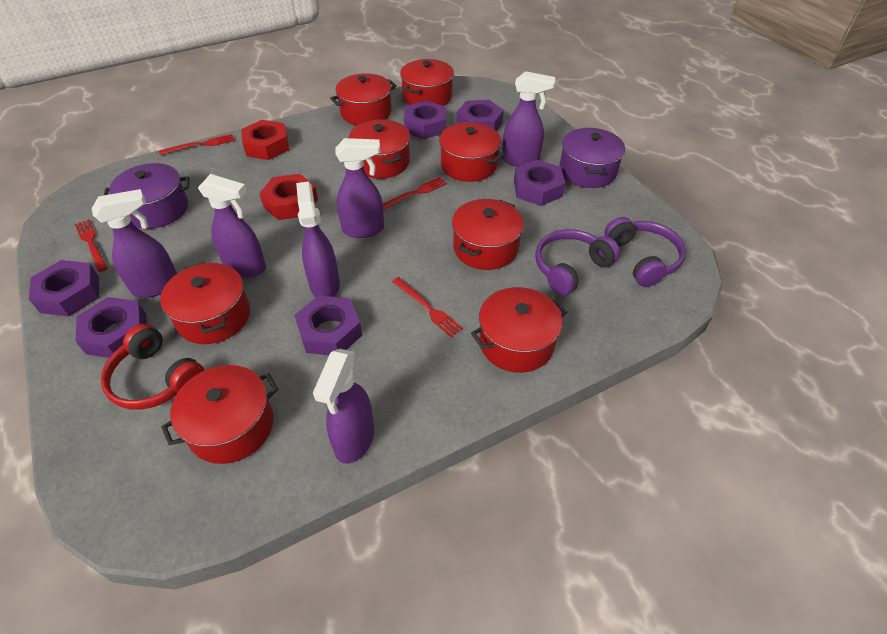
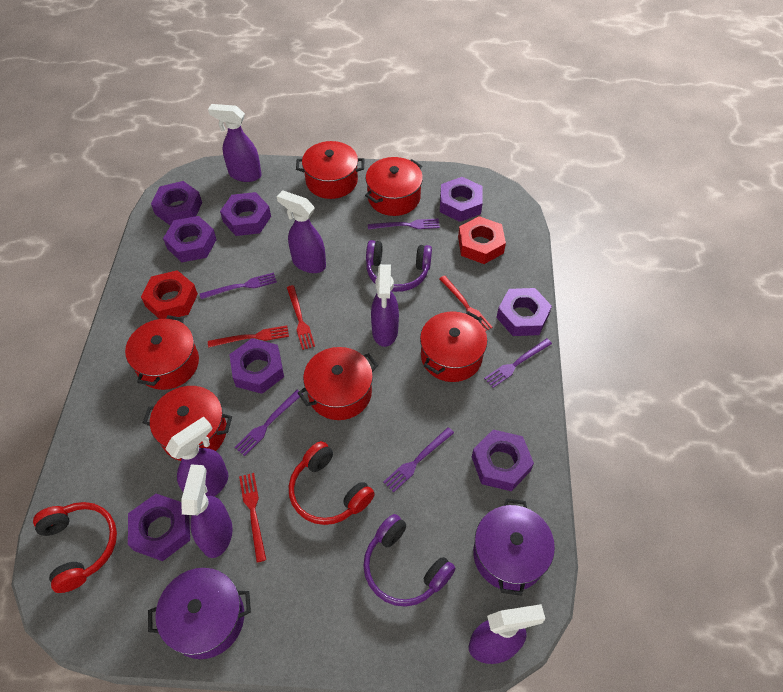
purple fork: none = 0 -> [200,273,277,299] [234,390,303,456] [368,219,440,230] [384,427,454,492] [484,338,552,388] = 5
purple nut: [29,260,99,317] [75,297,147,358] [294,295,362,355] [404,100,446,139] [456,100,504,131] [514,160,565,206] = 6 -> [128,494,190,561] [151,181,202,226] [163,216,217,262] [220,192,271,236] [229,338,284,394] [440,177,483,222] [472,430,534,491] [496,288,552,336] = 8
red headphones: [101,324,205,409] = 1 -> [33,502,117,593] [289,441,375,525] = 2
red pot: [160,262,250,344] [161,365,278,464] [330,73,397,125] [349,119,410,179] [400,59,454,106] [437,122,504,182] [452,199,524,270] [471,287,567,373] = 8 -> [125,315,199,390] [143,386,232,461] [296,141,364,199] [298,347,378,420] [365,157,423,216] [420,311,487,382] = 6

